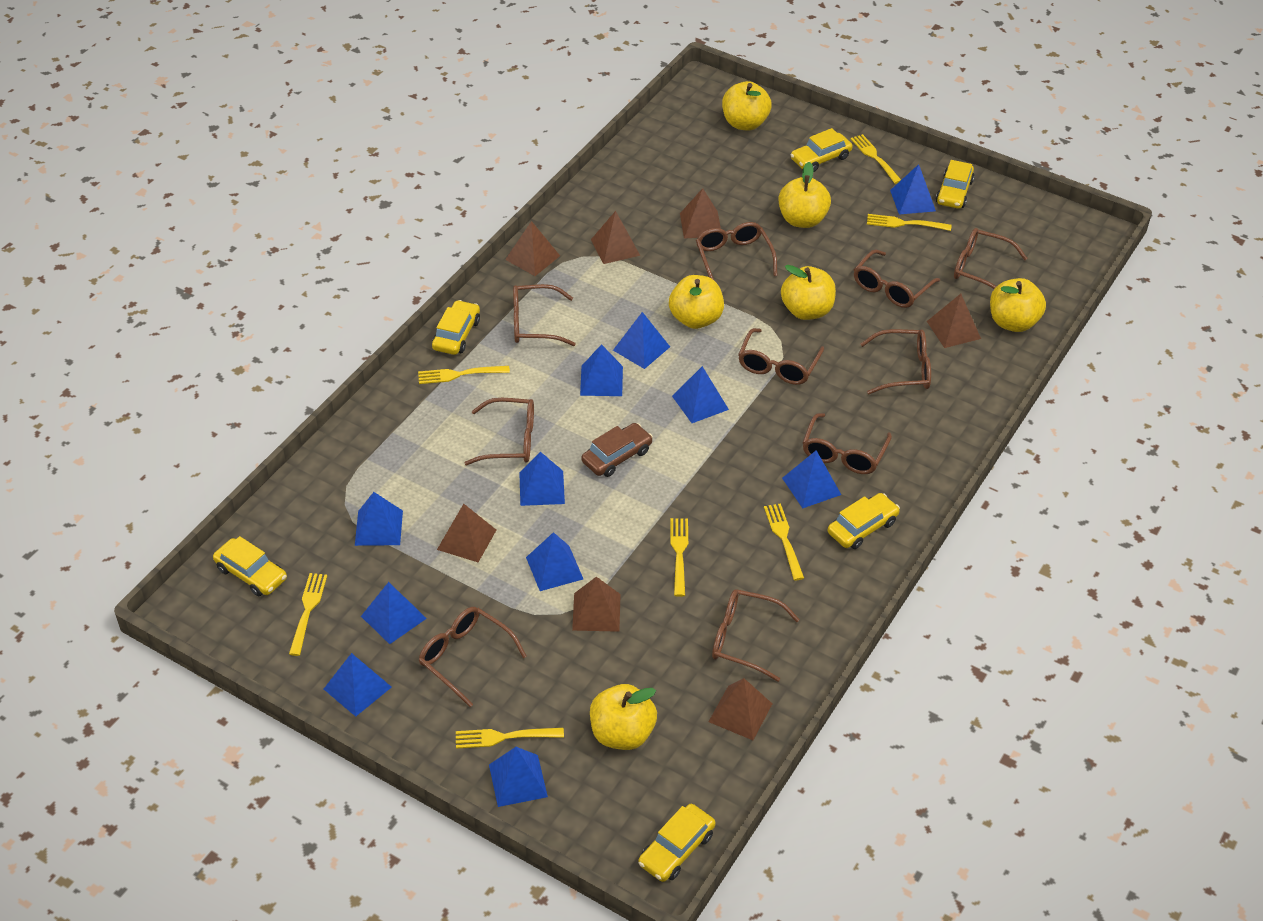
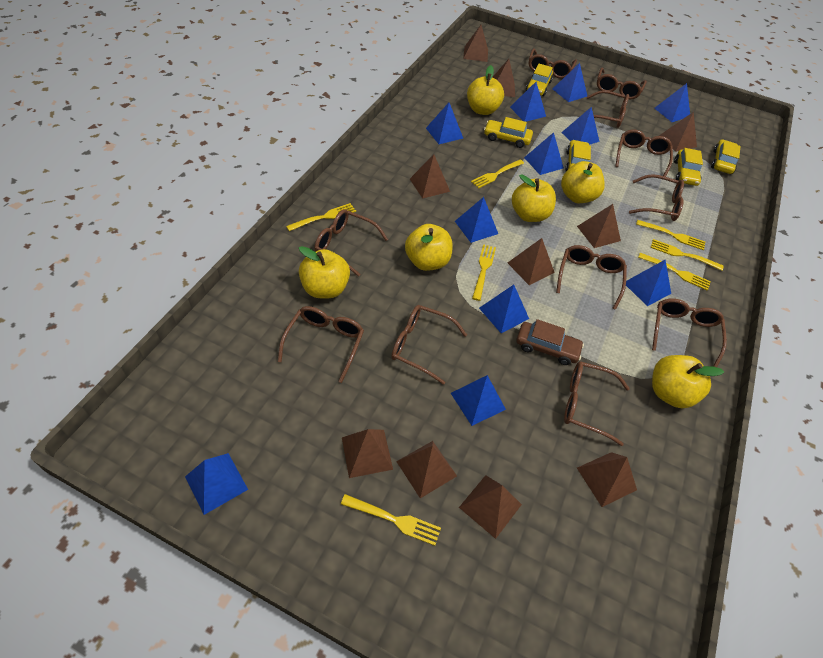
brown glasses: [419,607,527,707] [464,398,534,465] [513,284,576,346] [696,222,777,280] [712,589,800,682] [738,328,824,385] [803,413,892,474] [854,250,940,308] [861,329,931,394] [954,228,1028,289] = 10 -> [278,306,364,383] [314,209,388,277] [391,305,467,385] [529,49,577,79] [556,245,627,310] [564,361,630,446] [587,90,629,128] [597,68,647,99] [615,129,673,177] [629,174,684,221] [652,298,727,367] = 11
brown pyramid: [437,504,496,562] [505,221,560,276] [572,577,621,632] [591,211,640,264] [680,188,721,239] [708,678,772,740] [927,294,981,348] = 7 -> [342,429,393,478] [396,441,457,498] [410,154,450,199] [459,475,522,539] [463,25,488,62] [493,59,515,97] [508,238,555,285] [577,204,621,248] [577,452,637,507] [659,112,697,152] = 10
yellow car: [213,536,287,596] [432,300,480,355] [638,804,716,882] [791,128,852,172] [828,493,900,549] [936,160,974,209] = 6 -> [484,117,533,148] [526,64,553,96] [565,140,591,171] [674,148,703,186] [711,139,741,174] = 5

